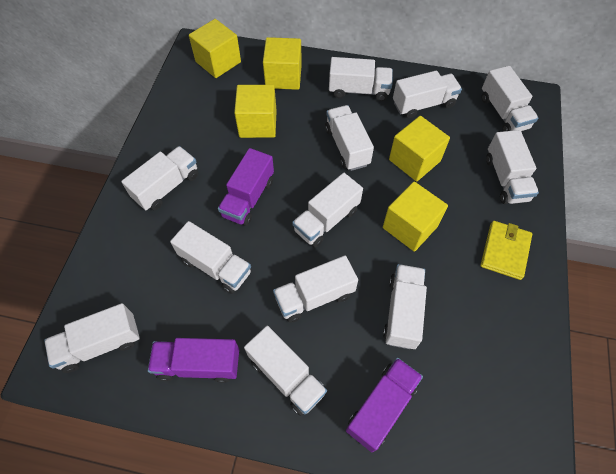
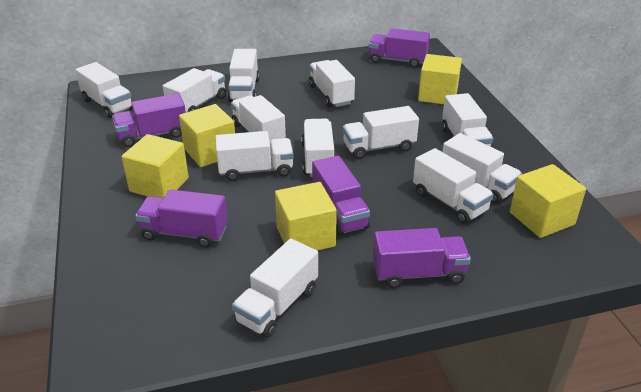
purple truck: [148,338,239,383] [218,148,274,226] [346,358,423,452] = 3 -> [112,93,186,147] [135,189,228,248] [312,156,370,236] [369,28,430,68] [373,228,471,288] = 5
yellow wallet: [480,221,532,280] = 1 -> none = 0

